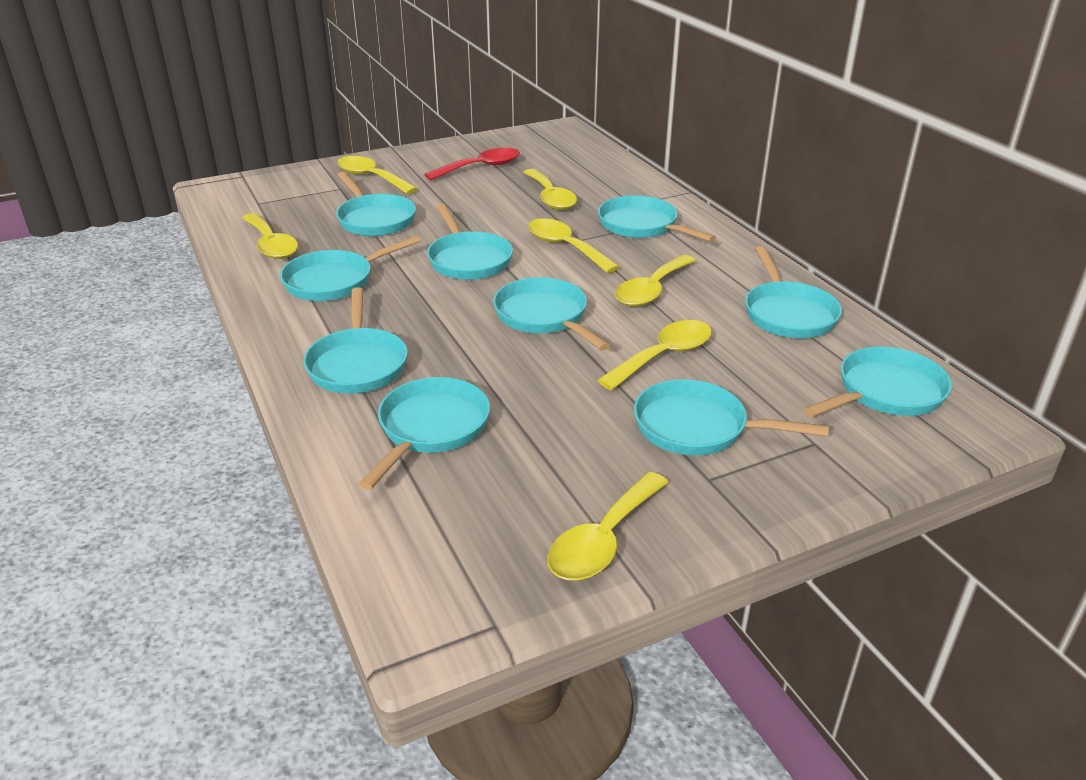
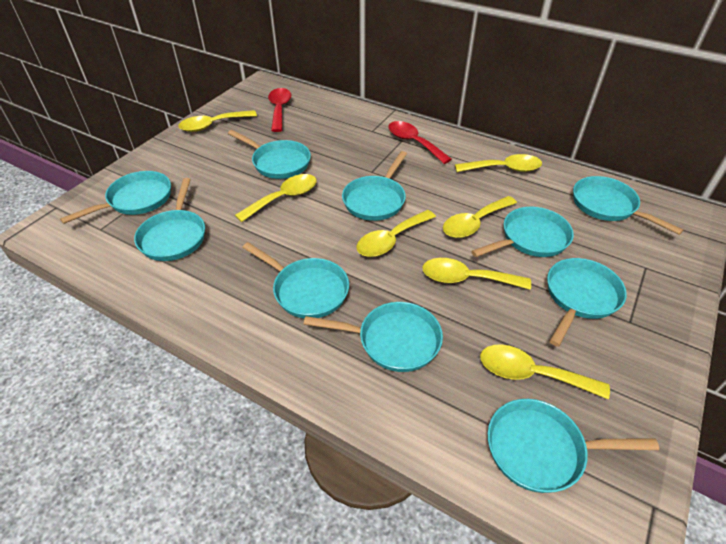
red spoon: [424,148,520,180] = 1 -> [268,88,291,132] [388,121,452,164] = 2

